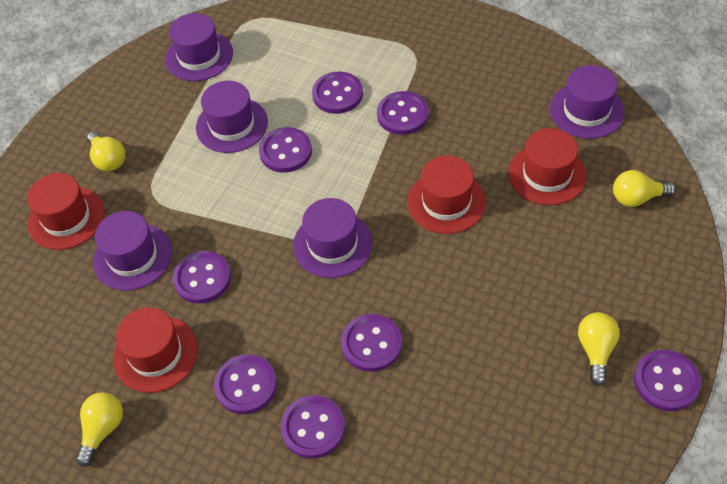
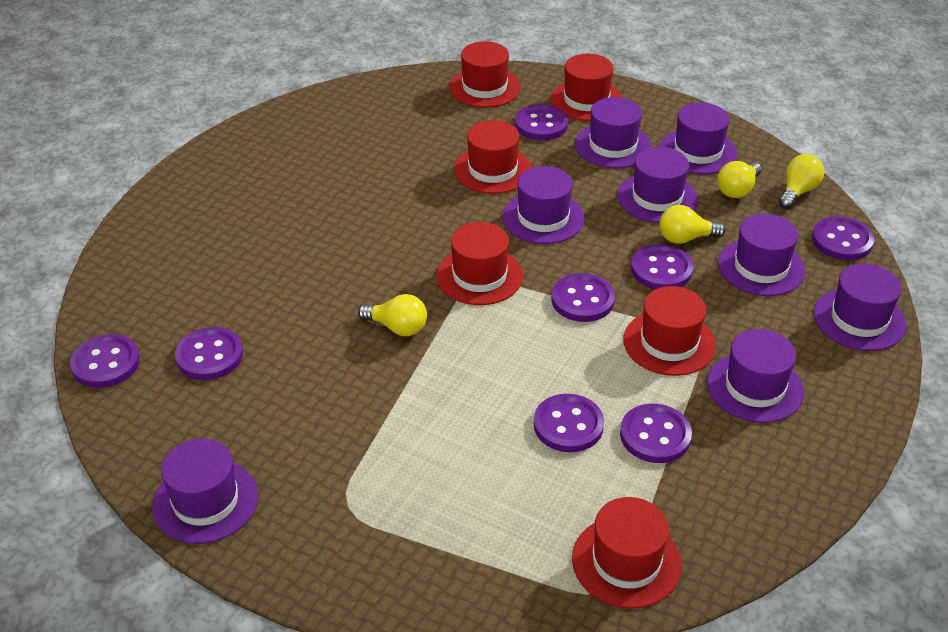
purple hat: [93,211,172,291] [165,13,233,81] [196,81,268,153] [293,198,373,278] [550,65,625,139] = 5 -> [152,439,258,544] [502,166,585,244] [575,97,652,168] [617,147,698,223] [660,103,737,175] [707,329,804,423] [718,214,805,296] [814,264,906,351] = 8
red hat: [27,173,105,250] [113,307,198,393] [408,156,486,234] [508,128,587,205] = 4 -> [437,222,523,305] [449,41,521,108] [454,120,532,194] [550,54,623,121] [572,497,682,609] [623,286,716,376] = 6

